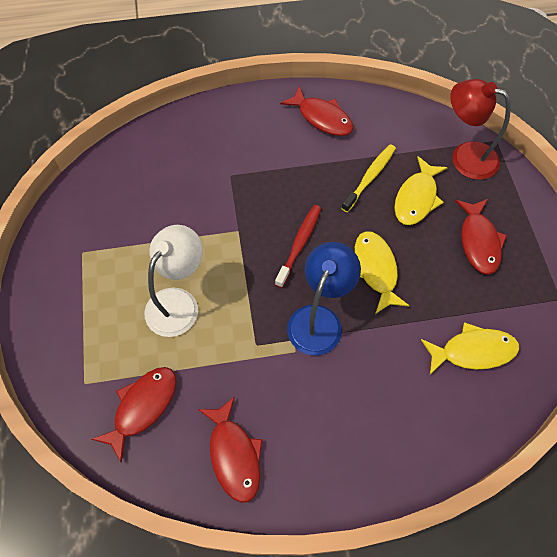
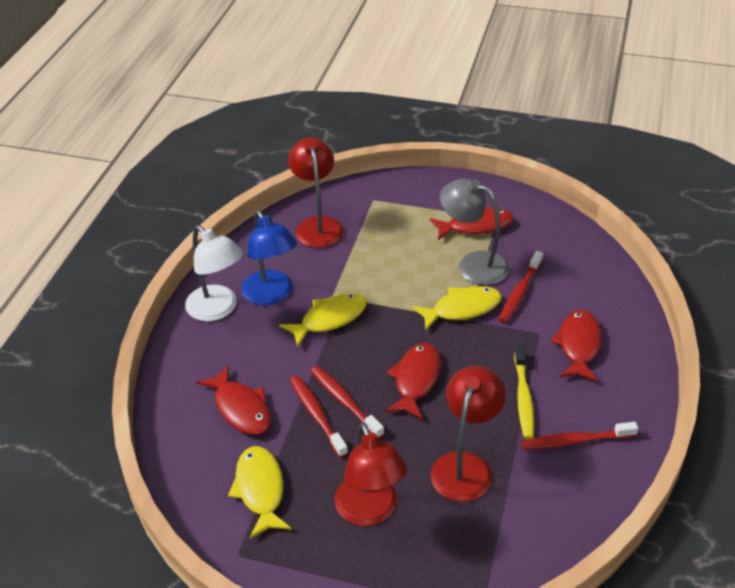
grey lamp: none = 0 -> [440,178,509,285] = 1
red lamp: [450,79,511,180] = 1 -> [288,137,344,248] [335,422,407,526] [431,366,506,502] = 3
red toothbrush: [275,205,321,288] = 1 -> [290,375,348,458] [311,366,384,439] [498,251,543,323] [521,422,638,450] = 4

